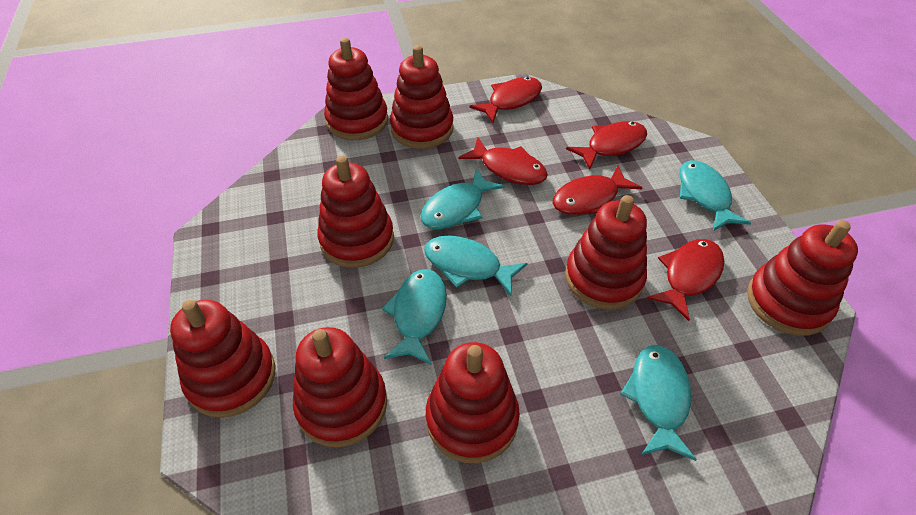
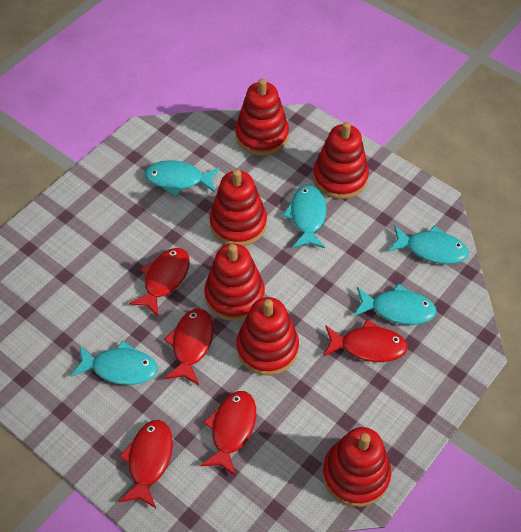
red stacking toy: [170,300,276,418] [293,327,387,447] [317,156,394,268] [324,38,388,140] [390,45,454,149] [426,342,520,463] [565,195,647,310] [747,220,858,336] = 8 -> [204,243,265,321] [210,169,267,246] [235,78,289,156] [236,297,299,375] [313,122,369,199] [323,427,391,507] = 6

